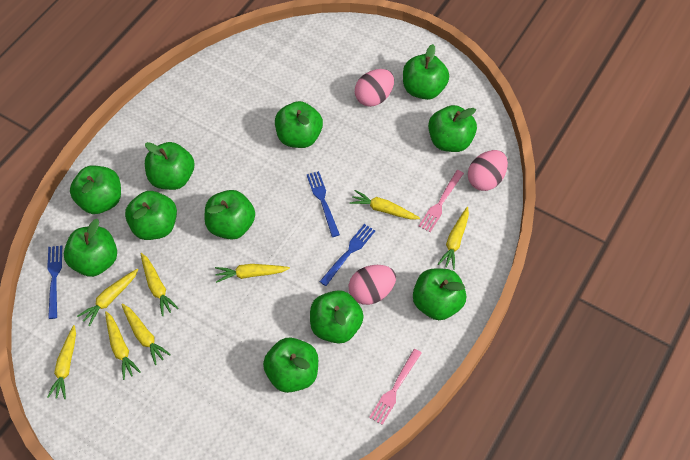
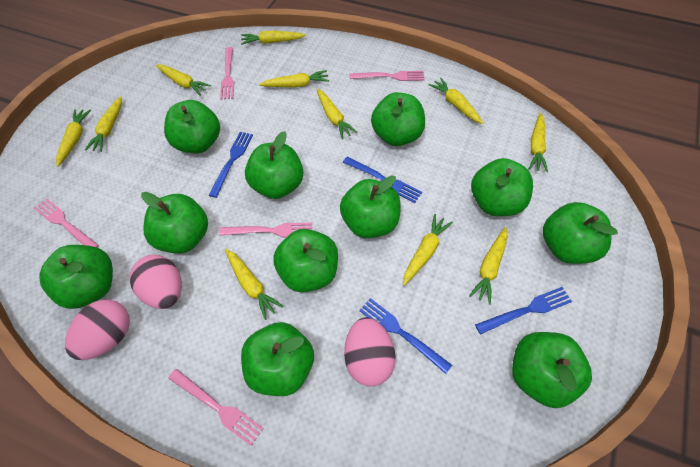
blue fork: [47,246,62,319] [307,171,340,237] [319,224,375,286] = 3 -> [209,132,253,198] [343,157,422,203] [359,298,452,374] [475,287,572,335] = 4
pink fork: [369,349,421,425] [418,170,464,232] = 2 -> [34,198,99,248] [168,369,264,446] [219,223,312,238] [220,47,234,100] [349,71,425,81] = 5
yellow carrot: [47,325,76,399] [77,268,139,327] [105,311,141,380] [121,304,171,365] [141,253,179,316] [215,264,290,283] [350,190,420,220] [438,207,469,270] = 8 -> [56,109,91,167] [85,96,122,152] [155,64,211,95] [225,249,284,320] [241,30,306,45] [259,70,329,88] [316,89,358,139] [403,214,453,286] [429,78,484,124] [469,227,508,305] [529,113,548,172] = 11

